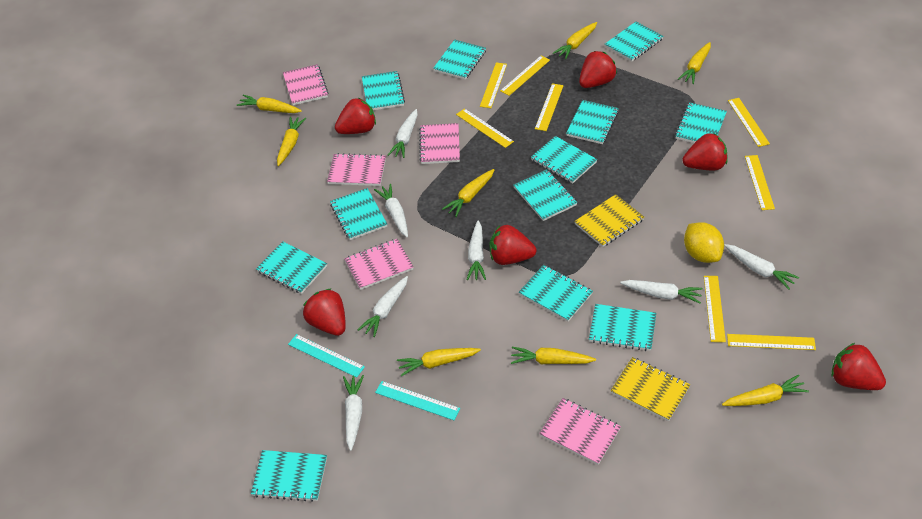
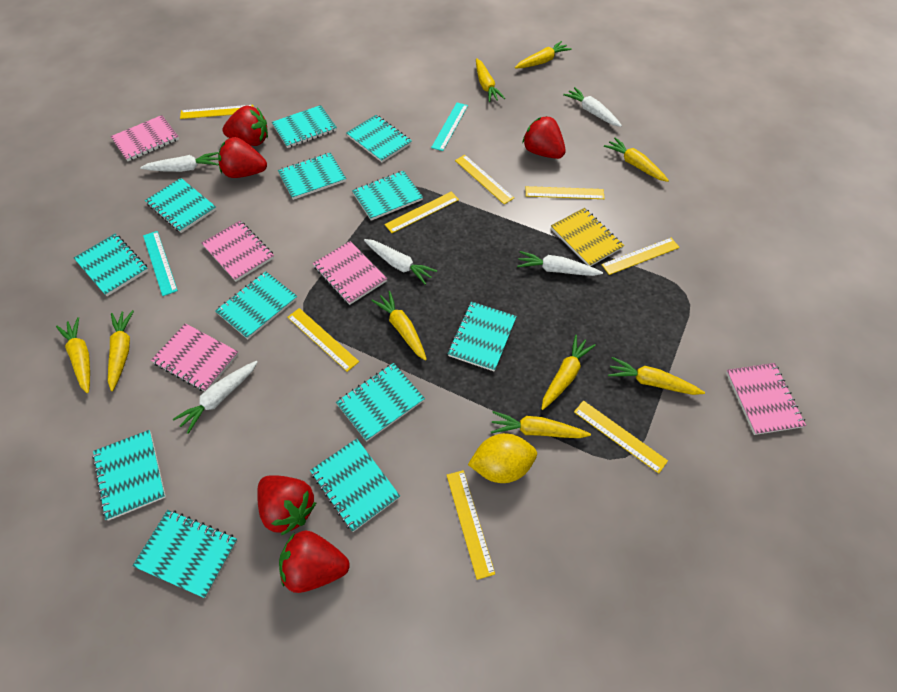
red strawberry: [303,288,346,336] [335,98,376,134] [490,225,536,265] [579,51,617,88] [682,133,727,170] [831,343,886,390] = 6 -> [218,137,267,178] [222,106,268,146] [257,475,316,535] [279,530,350,593] [522,116,566,159] = 5
white carrot: [343,375,364,451] [358,276,408,337] [374,184,408,237] [388,109,418,158] [466,221,486,280] [620,280,703,304] [724,244,799,290] = 7 -> [140,152,219,172] [173,361,258,434] [364,239,437,285] [517,251,603,276] [563,87,622,127] = 5
yellow carrot: [237,95,302,113] [277,117,306,166] [397,348,481,376] [442,169,495,217] [511,347,596,364] [553,22,597,59] [678,42,711,84] [722,375,809,406] = 8 -> [56,317,90,393] [108,310,134,391] [371,291,427,361] [476,58,505,102] [491,411,591,438] [515,41,572,68] [542,335,596,410] [604,138,669,182] [608,357,705,395] = 9
yellow notebook: [574,194,644,247] [610,357,690,421] = 2 -> [551,208,624,266] = 1

